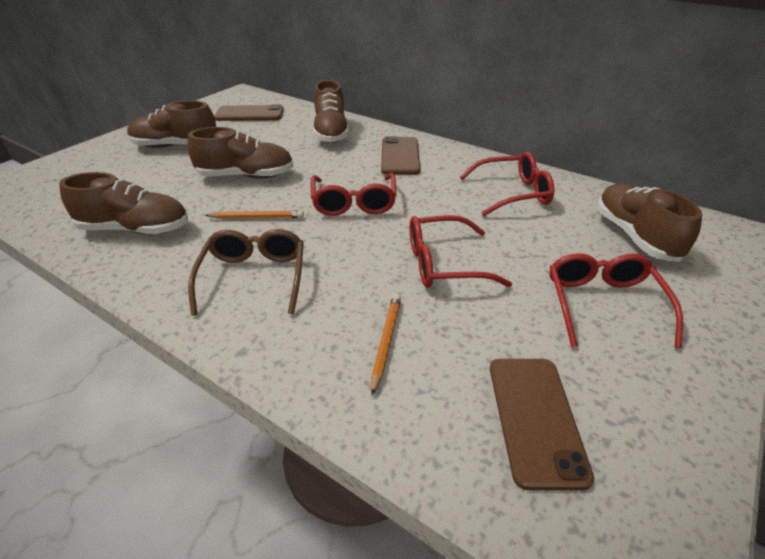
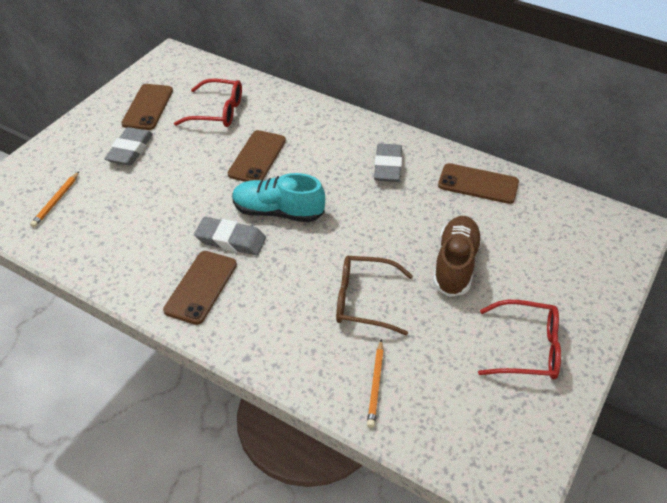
brown phone: [214,104,284,121] [381,136,420,175] [490,359,594,490] = 3 -> [121,84,173,130] [163,251,237,325] [228,130,286,182] [438,163,519,204] = 4
brown shoe: [59,172,188,235] [127,101,216,148] [188,127,294,178] [313,80,349,143] [597,184,702,262] = 5 -> [433,216,482,297] = 1
grey eraser: none = 0 -> [104,127,153,166] [194,217,266,255] [374,144,402,182] = 3
red glasses: [311,173,397,216] [410,215,512,288] [460,152,554,216] [549,253,683,348] = 4 -> [174,79,242,127] [478,300,561,380] = 2
turquoise shoe: none = 0 -> [232,173,325,222] = 1

